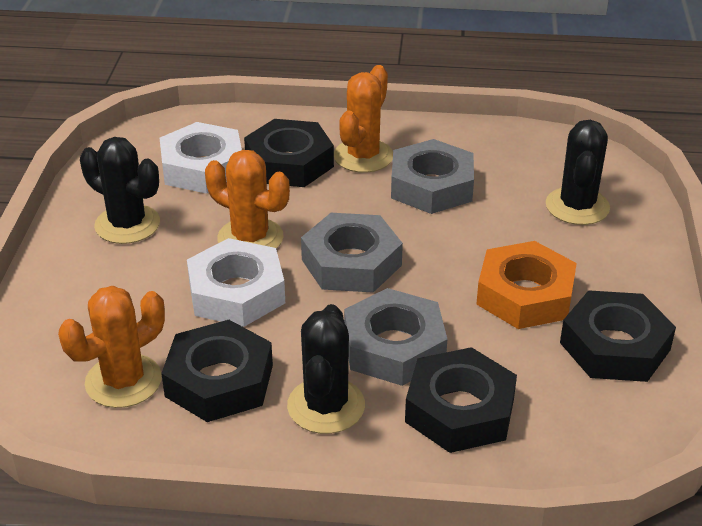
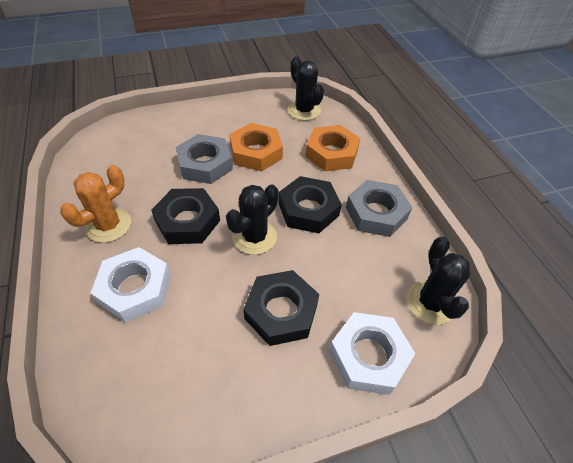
black nut: [161,320,273,422] [244,119,334,187] [405,347,517,453] [560,290,676,382] = 4 -> [151,188,220,244] [243,270,319,346] [279,176,342,233] = 3
grey nut: [301,213,403,292] [344,288,447,386] [391,139,474,214] = 3 -> [176,134,233,184] [346,180,412,237] = 2
orange cactus: [58,286,165,408] [205,150,290,249] [334,65,393,173] = 3 -> [60,165,131,243] = 1
orange nut: [476,241,577,329] = 1 -> [229,123,283,171] [305,125,361,171] = 2

